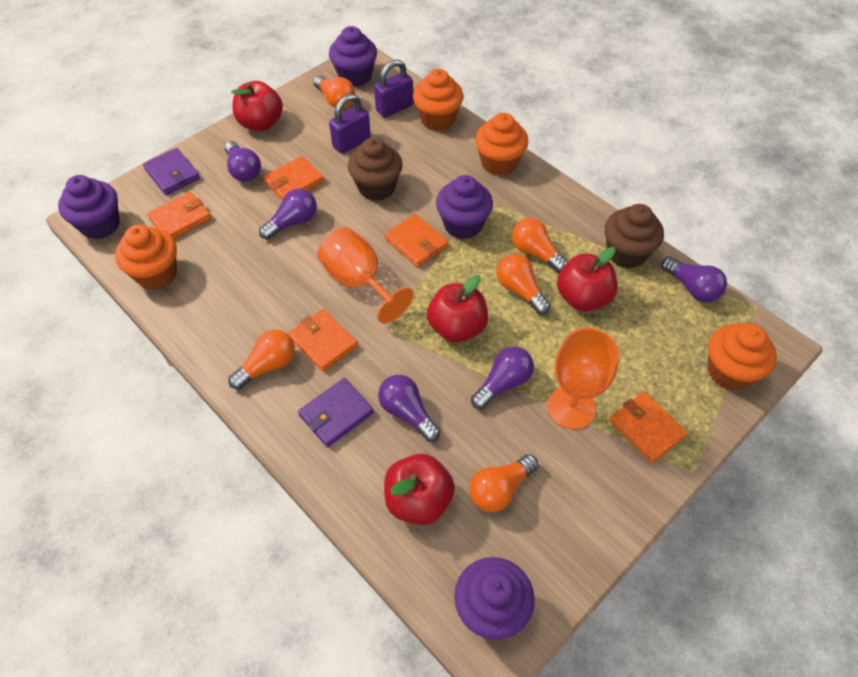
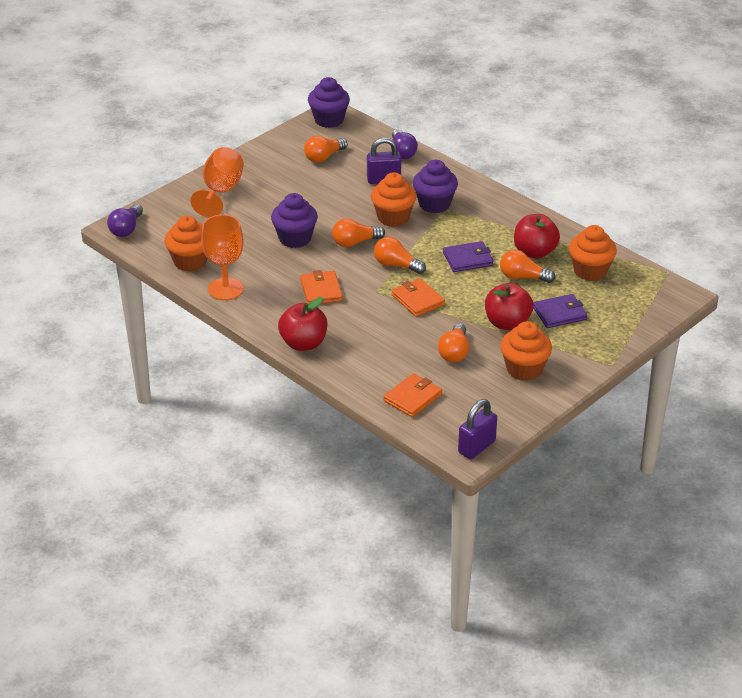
brown cupcake: [348,137,403,201] [605,204,664,268] = 2 -> none = 0
orange wallet: [147,192,211,239] [263,156,324,201] [288,309,358,372] [385,214,448,267] [609,392,687,463] = 5 -> [300,270,343,304] [384,373,442,417] [392,278,445,317] = 3
purple cupcake: [58,175,120,239] [329,26,377,87] [436,175,493,239] [454,557,535,640] = 4 -> [271,193,318,248] [308,77,350,128] [413,160,458,213] = 3
purple light bulb: [224,141,261,182] [259,189,317,240] [378,375,441,442] [471,346,534,409] [661,257,727,303] = 5 -> [107,204,143,237] [391,129,418,159] = 2
red apple: [231,81,283,131] [384,454,455,525] [427,275,488,342] [557,247,617,311] = 4 -> [278,297,327,351] [485,283,533,330] [514,214,560,259] = 3

